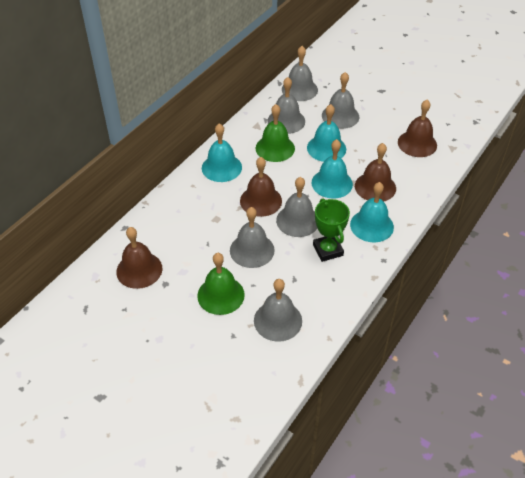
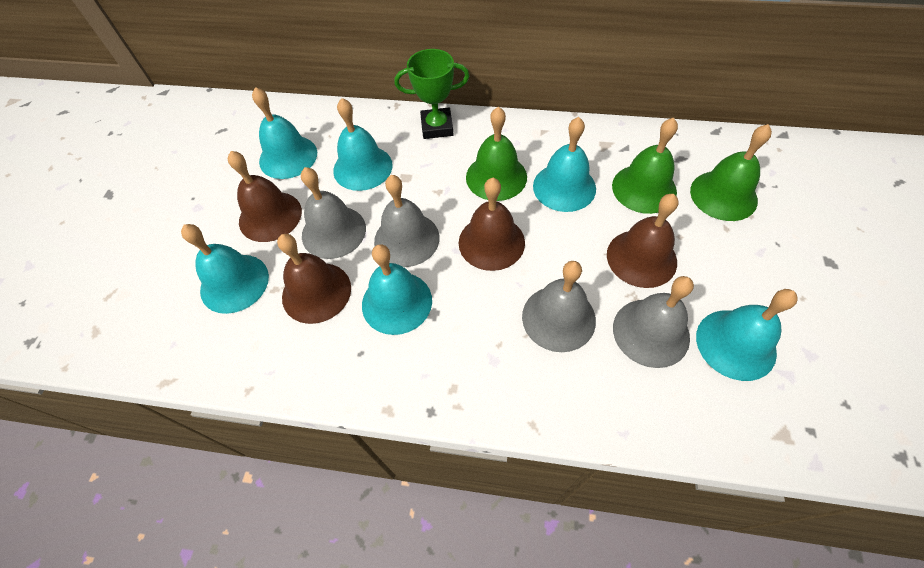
green bell: [197,253,245,315] [256,104,295,162] = 2 -> [466,107,527,201] [612,118,678,214] [690,124,772,221] = 3
grey bell: [230,207,275,268] [254,279,302,342] [267,77,305,134] [276,177,317,237] [282,46,318,101] [322,72,359,129] = 6 -> [301,167,366,259] [374,175,439,267] [522,261,596,352] [613,276,694,368] = 4
turquoise bell: [202,124,242,182] [307,104,346,162] [312,139,353,199] [350,182,394,242] = 4 -> [181,224,269,314] [252,87,317,179] [333,98,393,191] [362,244,432,335] [533,117,596,212] [696,289,798,381] = 6

